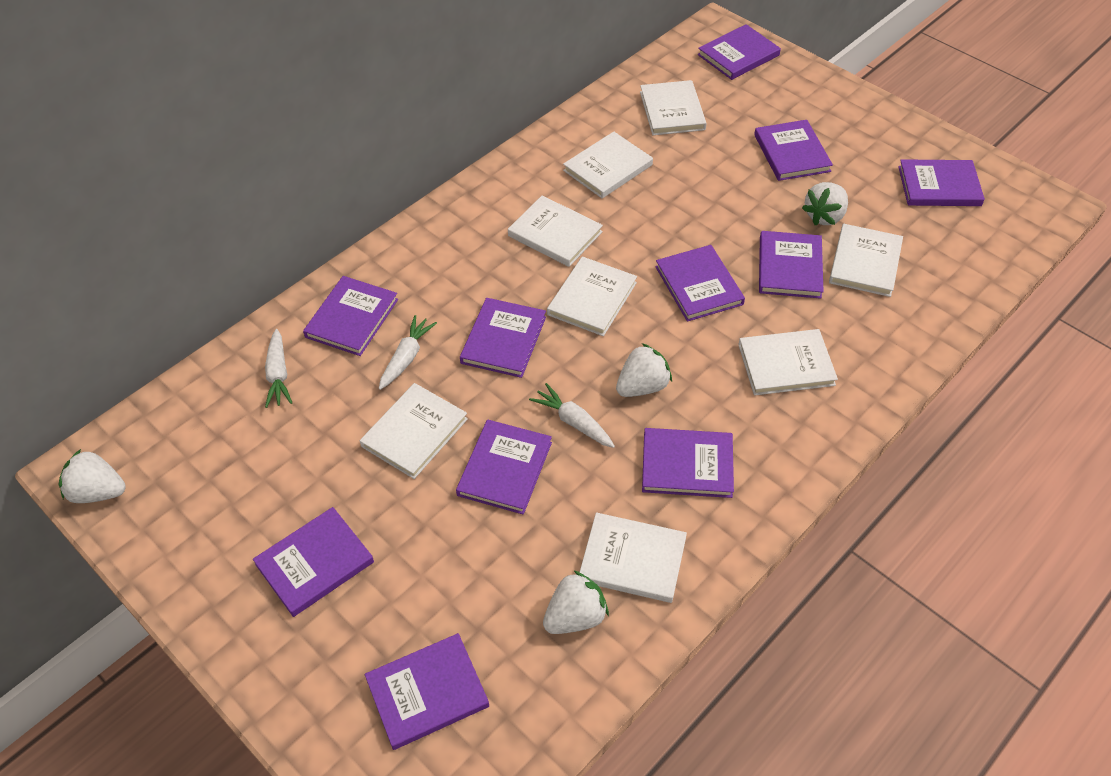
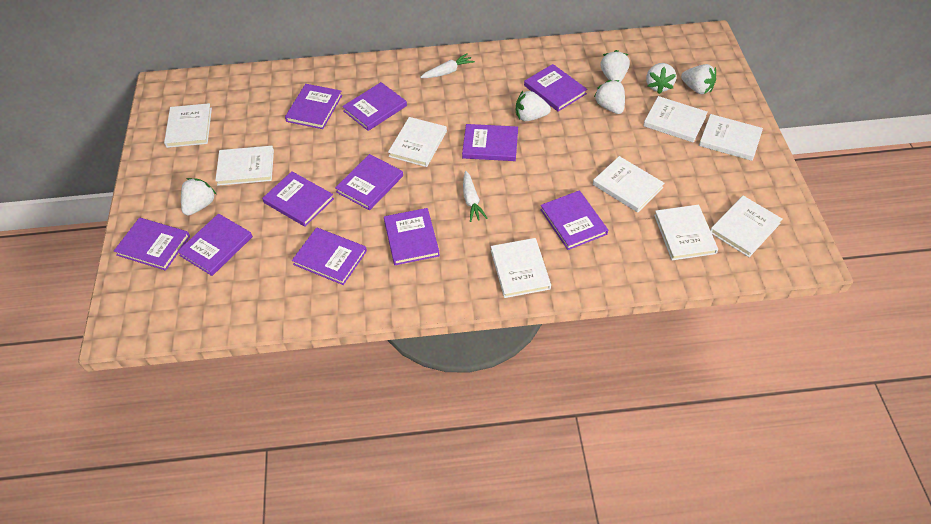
white book: [360,383,468,479] [508,196,603,267] [547,256,637,336] [563,132,653,198] [580,512,687,603] [640,80,707,135] [738,329,838,395] [829,224,903,297] = 8 -> [164,103,212,148] [215,146,274,186] [388,117,447,167] [491,238,551,298] [593,156,664,213] [643,96,708,143] [654,205,718,260] [699,114,763,161] [710,196,782,257] = 9
white carrot: [265,329,292,408] [379,315,437,390] [529,383,615,448] = 3 -> [420,53,475,78] [463,171,488,222] = 2
white strawberry: [59,449,126,503] [543,571,609,634] [616,343,672,397] [802,182,848,225] = 4 -> [181,178,217,216] [516,91,551,121] [594,80,625,114] [601,50,630,82] [646,63,676,94] [681,64,716,94] = 6

